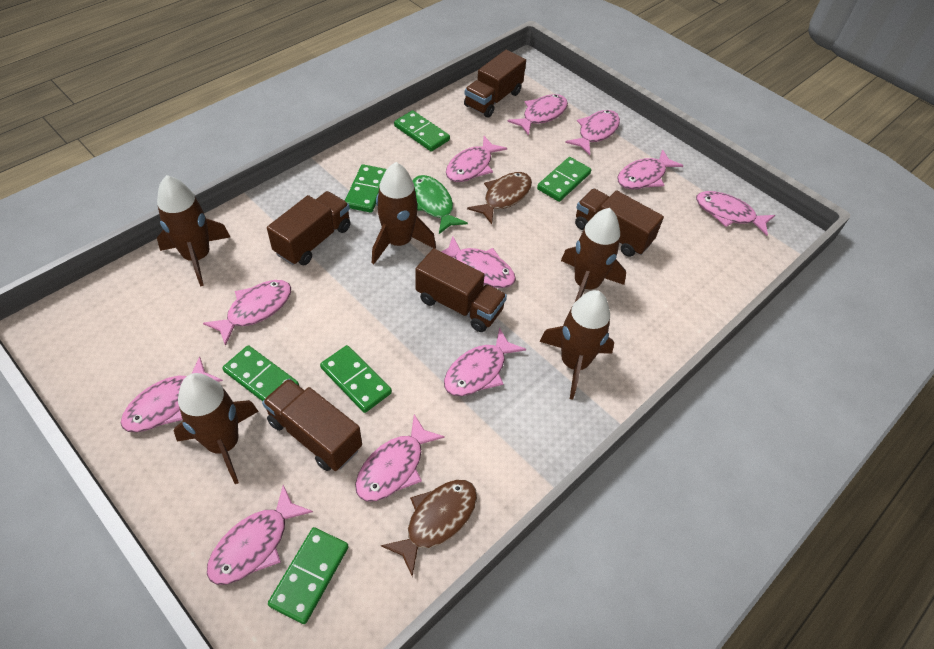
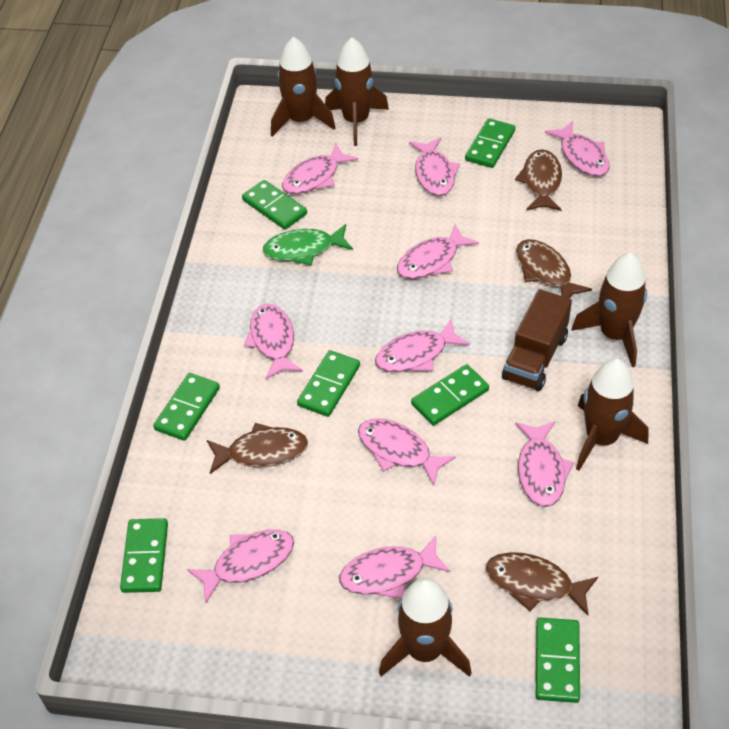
brown fish: [381,480,477,576] [467,172,532,224] = 2 -> [207,423,308,474] [486,552,598,615] [515,149,562,211] [516,239,592,298] = 4
brown truck: [262,379,362,471] [267,191,351,265] [415,248,507,332] [464,50,526,118] [575,189,664,257] = 5 -> [502,289,572,391] = 1
green domino: [222,345,299,401] [268,527,349,624] [320,345,392,413] [345,164,387,213] [394,110,450,151] [537,157,591,202] = 6 -> [120,518,168,593] [153,373,220,441] [242,180,307,230] [297,350,360,417] [411,364,489,426] [465,118,515,168] [536,618,580,703] = 7
pink fish: [121,356,223,432] [203,280,291,346] [207,485,313,585] [355,414,445,502] [441,236,516,288] [444,328,526,396] [446,136,507,182] [507,94,568,136] [565,110,620,155] [618,149,683,189] [696,191,775,236] = 11 -> [187,529,294,603] [244,304,303,380] [282,143,358,194] [340,536,451,599] [358,418,456,486] [375,319,470,372] [397,224,479,279] [409,137,460,196] [515,421,574,507] [545,121,610,177] = 10

